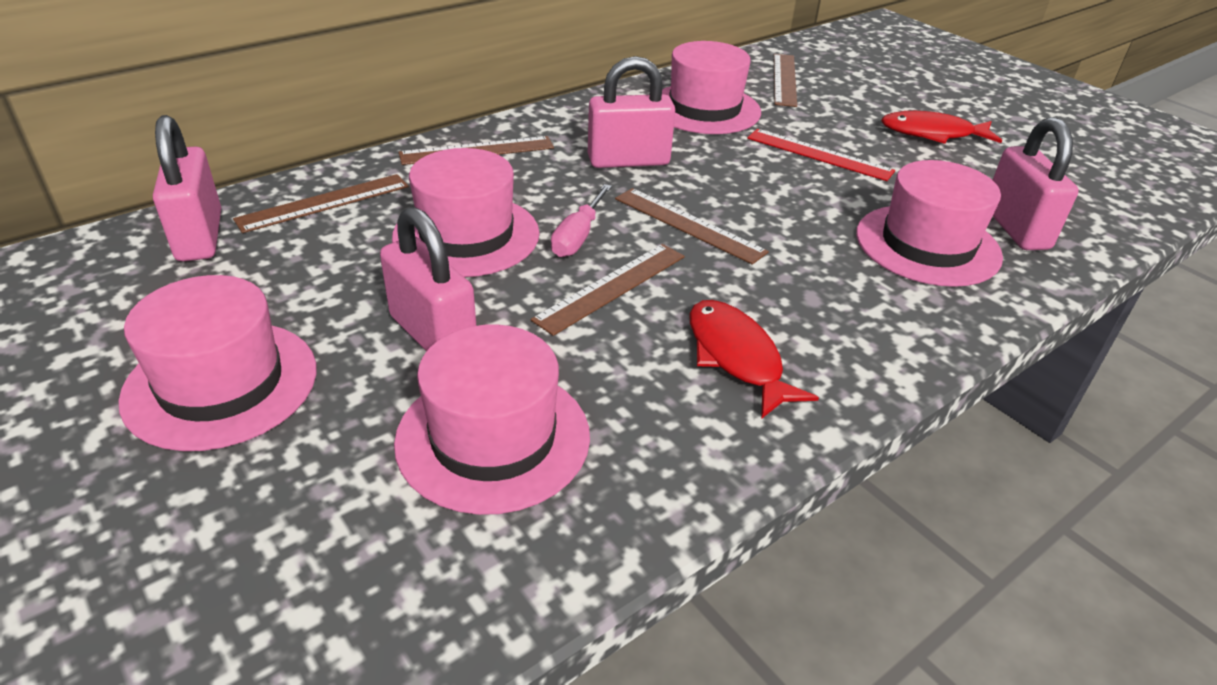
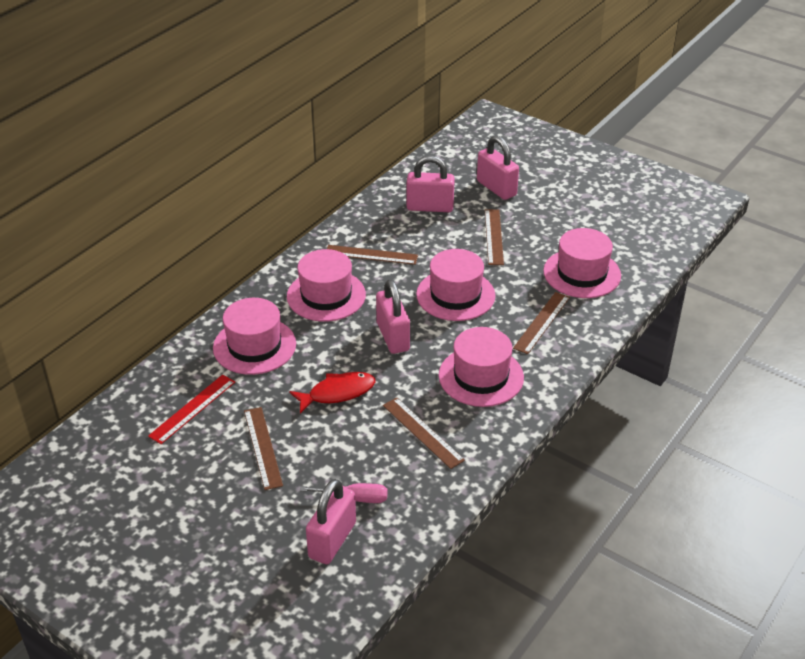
red fish: [689,300,819,419] [881,111,1002,144] = 2 -> [289,372,376,414] = 1

